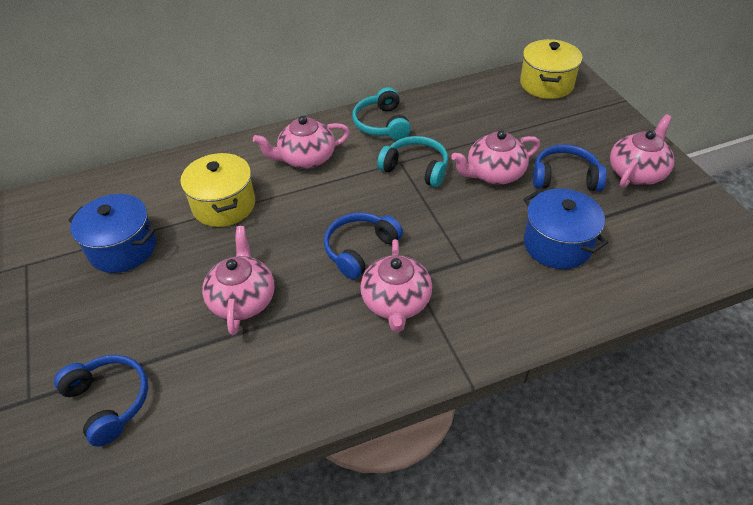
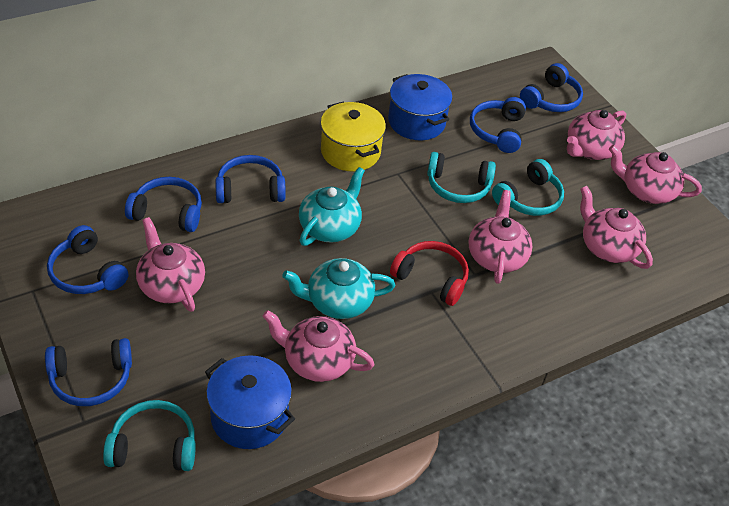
blue headphones: [54,355,148,447] [324,213,403,279] [533,144,607,191] = 3 -> [45,338,132,406] [47,225,128,294] [125,177,202,232] [216,155,286,203] [470,97,526,153] [520,63,583,112] = 6
pink teapot: [202,226,275,335] [253,116,350,169] [360,239,432,332] [451,130,540,185] [610,114,674,188] = 5 -> [136,217,205,312] [263,310,375,382] [469,190,532,284] [567,110,626,160] [580,186,653,269] [609,145,702,204] = 6
red headphones: none = 0 -> [390,241,469,306] = 1
turquoise headphones: [352,87,411,140] [377,136,448,187] = 2 -> [103,400,196,471] [427,152,496,203] [492,159,564,216] = 3
turquoise teapot: none = 0 -> [282,258,395,319] [299,167,365,246] = 2
yellow pot: [180,153,255,227] [520,39,583,99] = 2 -> [320,101,386,172] = 1

